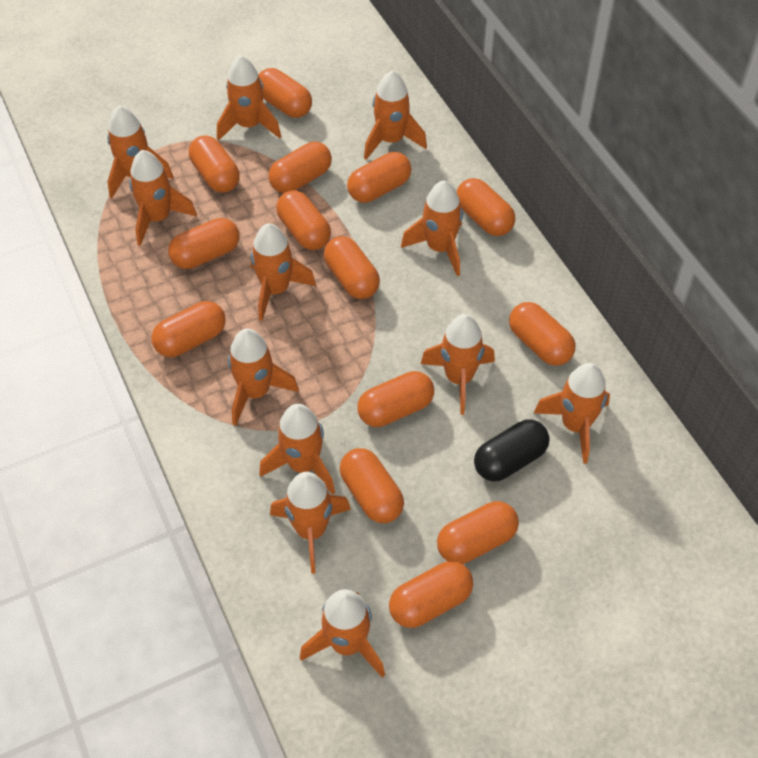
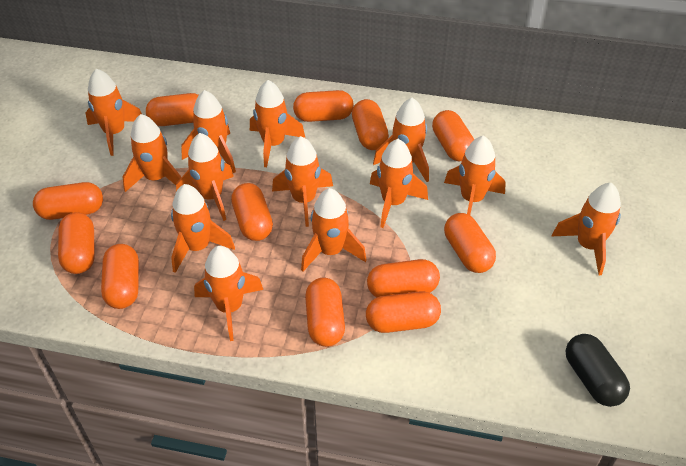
orange capsule: [151,301,226,357] [168,218,239,269] [189,135,240,193] [258,68,312,118] [268,142,332,193] [276,190,331,250] [324,236,380,299] [340,448,404,523] [347,152,411,203] [357,371,434,427] [389,561,473,628] [437,501,519,564] [456,178,515,236] [509,302,575,366] = 14 -> [33,182,103,220] [58,212,95,274] [101,244,139,309] [146,93,199,126] [231,183,273,241] [293,90,354,122] [305,278,345,347] [352,99,389,150] [366,291,441,333] [367,259,440,298] [432,110,474,161] [444,213,496,273] = 12
orange rocket: [107,106,173,198] [129,150,197,246] [217,55,281,141] [228,328,299,426] [251,223,316,321] [259,404,335,495] [270,472,351,574] [300,589,385,678] [364,71,427,160] [401,181,463,276] [421,314,495,415] [534,363,610,464] = 12 -> [86,69,142,156] [123,114,181,192] [171,184,235,273] [176,133,234,221] [181,90,236,173] [194,246,263,341] [250,80,305,167] [272,136,333,227] [301,188,367,271] [370,139,428,228] [373,98,429,182] [444,135,506,215] [552,183,621,275] = 13

